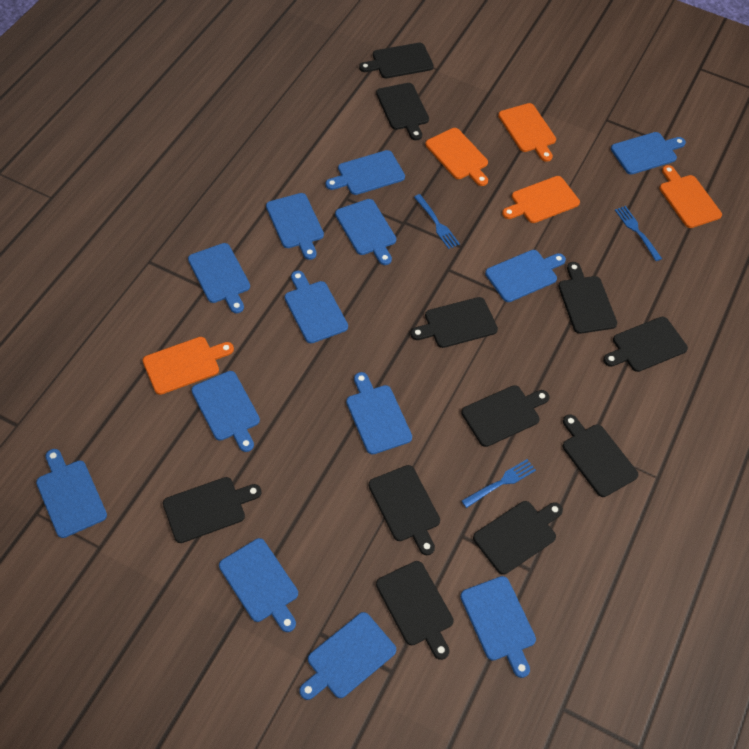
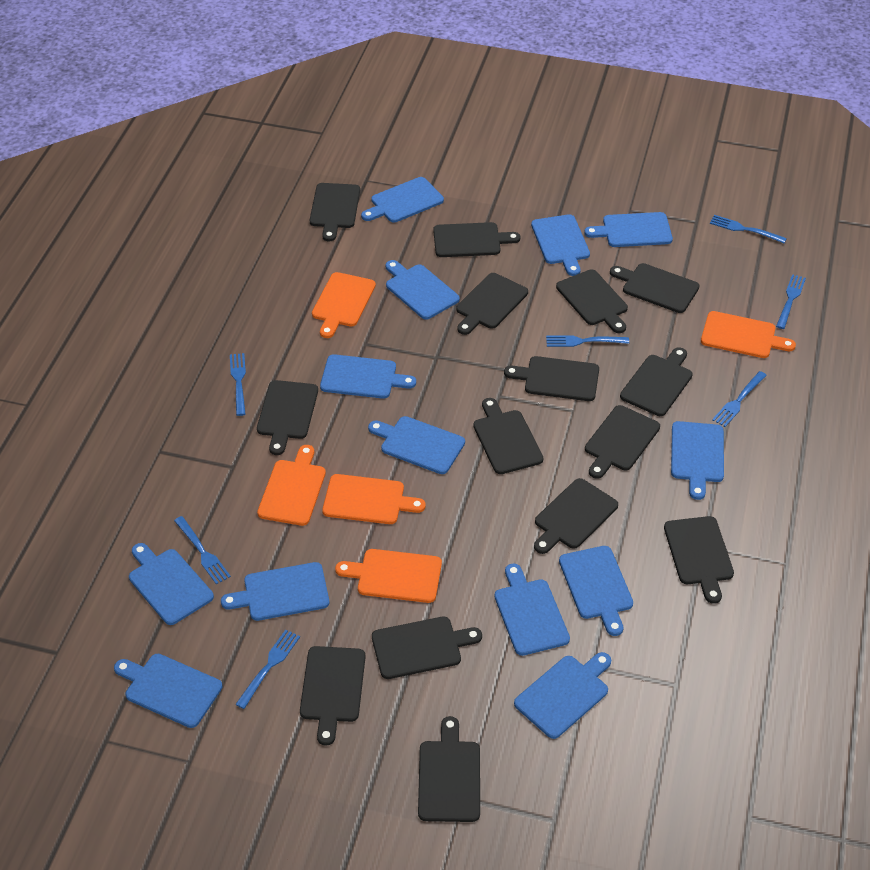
black cutting board: [163,477,262,543] [359,43,434,78] [368,465,440,555] [376,83,429,140] [376,561,454,660] [410,297,498,348] [461,385,549,447] [473,501,563,575] [558,262,617,334] [562,414,638,497] [603,317,688,372] = 11 -> [257,380,318,455] [300,646,366,746] [310,183,360,241] [372,617,482,679] [418,716,480,822] [433,222,520,257] [456,273,528,335] [473,398,543,474] [504,356,599,401] [534,478,618,554] [556,270,628,333] [585,405,660,479] [610,263,699,313] [620,347,693,416] [664,516,734,604] = 15
blue fork: [414,194,460,249] [462,459,536,508] [615,206,662,261] = 3 -> [174,516,231,584] [230,353,246,416] [235,630,300,709] [546,335,629,347] [710,215,787,243] [712,371,767,427] [776,274,806,329] = 7

